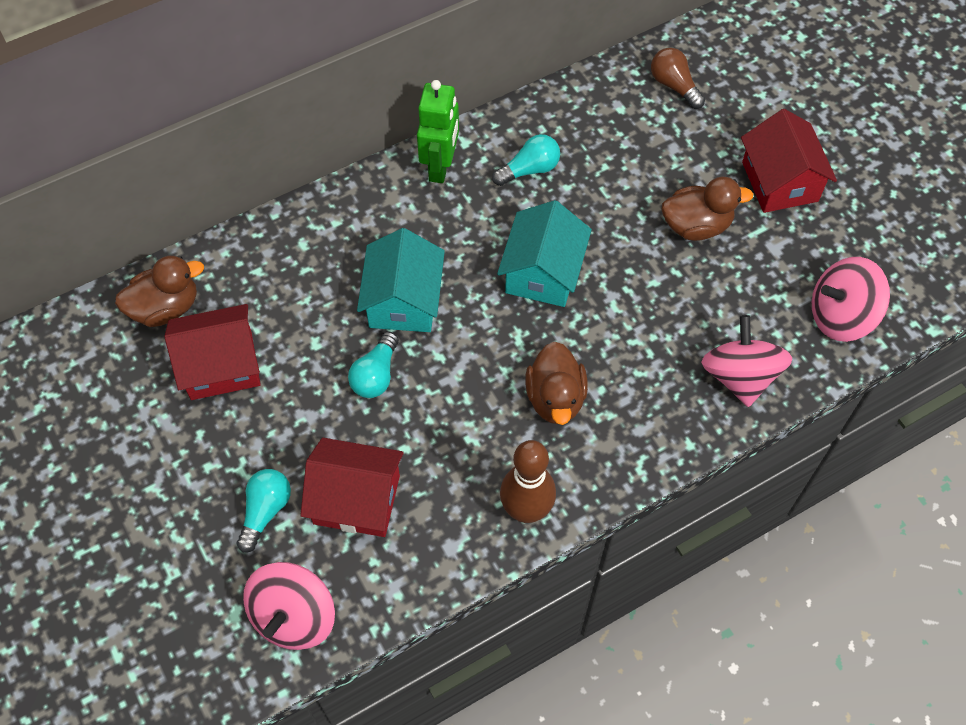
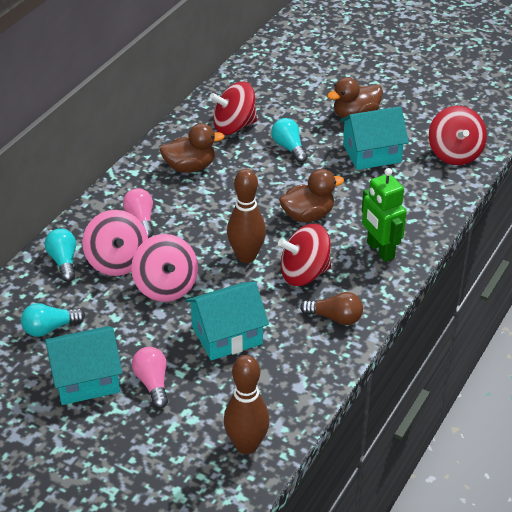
brown bowling pin: [500,440,556,523] = 1 -> [224,355,270,454] [227,169,266,263] = 2
pink light bulb: none = 0 -> [123,188,154,238] [132,347,168,409] = 2
pink spinning top: [243,562,335,650] [701,315,792,407] [812,257,890,342] = 3 -> [82,210,148,276] [131,234,198,302] = 2
red house: [165,304,261,400] [301,438,404,537] [741,109,837,213] = 3 -> none = 0
red spinning top: none = 0 -> [210,81,257,135] [278,224,331,286] [429,106,487,165] = 3
turquoise house: [357,228,445,332] [497,200,592,307] = 2 -> [44,326,122,405] [185,282,269,360] [340,106,409,170] = 3

